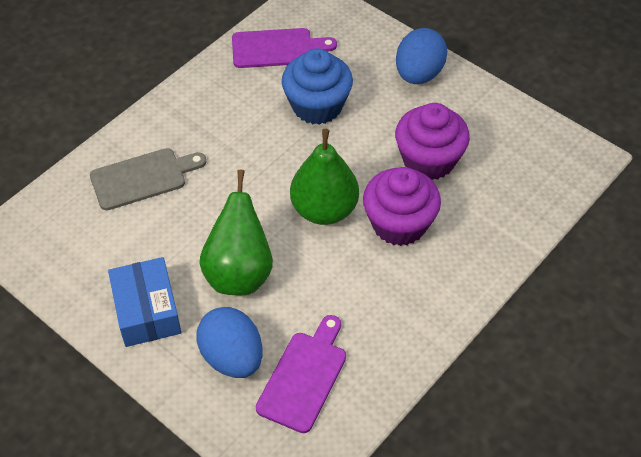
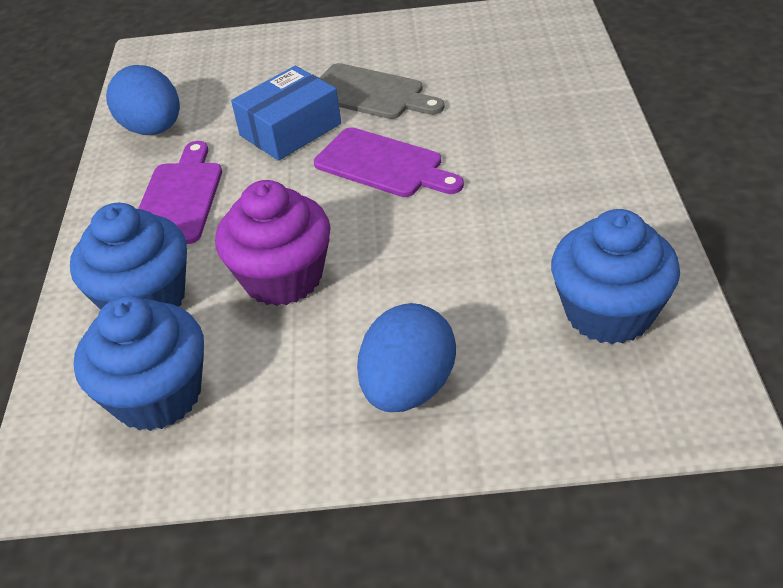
blue cupcake: [282,48,353,125] = 1 -> [70,203,187,310] [74,296,204,431] [551,209,680,344] = 3
green pear: [199,170,273,295] [290,129,359,225] = 2 -> none = 0
purple cupcake: [363,167,441,246] [395,103,470,180] = 2 -> [215,180,331,306] = 1

